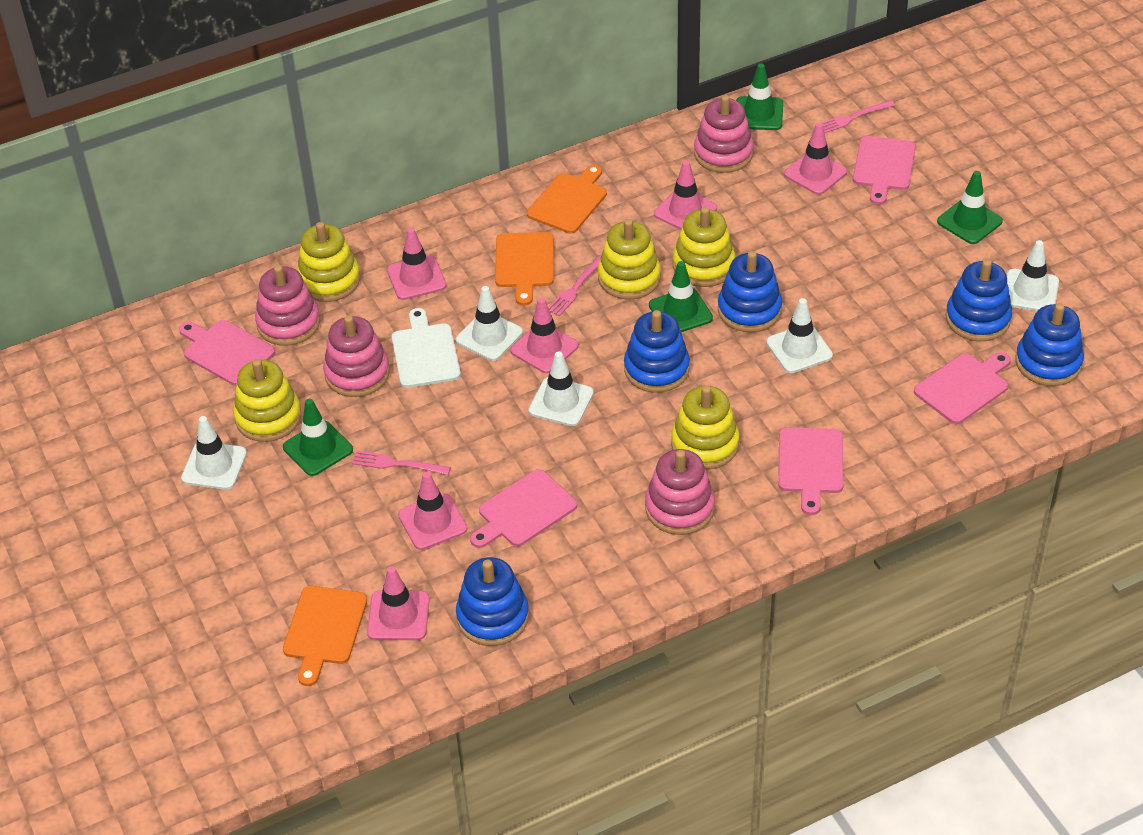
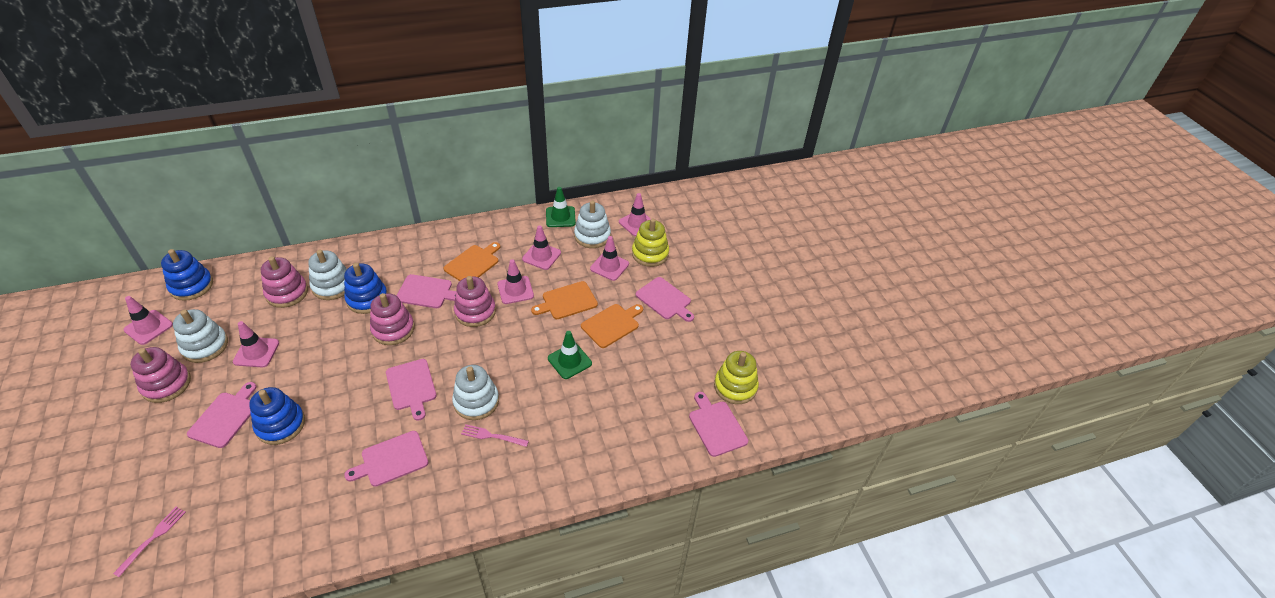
blue stacking toy: [456,557,529,646] [624,310,690,393] [718,251,782,332] [946,260,1012,341] [1015,303,1084,386] = 5 -> [161,249,213,301] [249,387,305,445] [344,263,387,314] = 3
green traffic cone: [283,399,353,476] [649,261,713,332] [736,64,783,130] [937,171,1003,244] = 4 -> [546,187,576,227] [548,331,592,379] = 2
pink cutting board: [179,320,275,386] [470,469,577,548] [778,427,844,515] [853,136,916,205] [914,352,1011,424] = 5 -> [187,382,257,448] [344,431,428,487] [386,359,437,421] [396,274,456,308] [636,277,694,322] [689,392,748,457] = 6
pink fork: [352,451,451,475] [548,255,601,316] [821,100,895,133] = 3 -> [113,507,186,577] [461,424,529,447] = 2
white cutting board: [392,308,461,388] = 1 -> none = 0
white stacking toy: none = 0 -> [173,309,228,363] [308,249,347,300] [452,365,499,420] [574,200,611,248] = 4
white traffic cone: [181,416,247,490] [456,286,523,361] [528,352,594,426] [766,298,833,373] [1007,240,1059,311] = 5 -> none = 0
yellow stacking toy: [233,359,301,442] [297,222,360,302] [598,219,661,299] [671,386,739,470] [673,207,735,287] = 5 -> [632,218,669,267] [714,351,759,404] = 2

